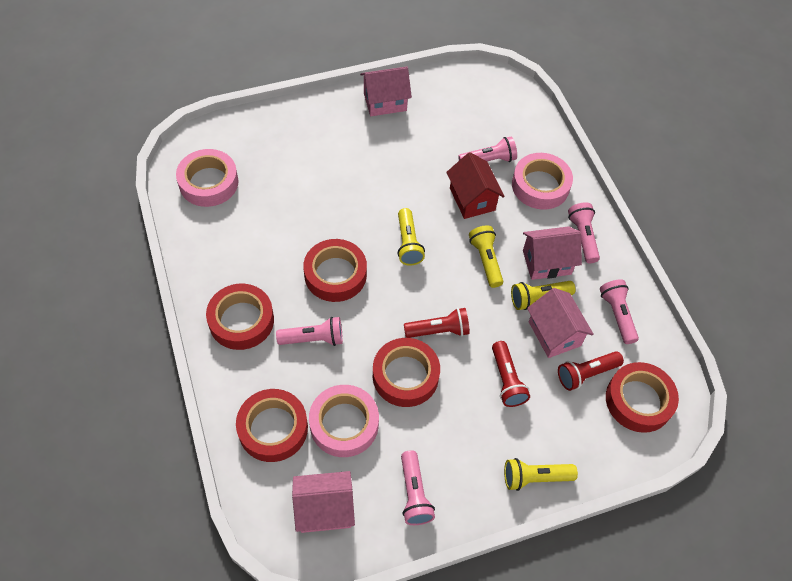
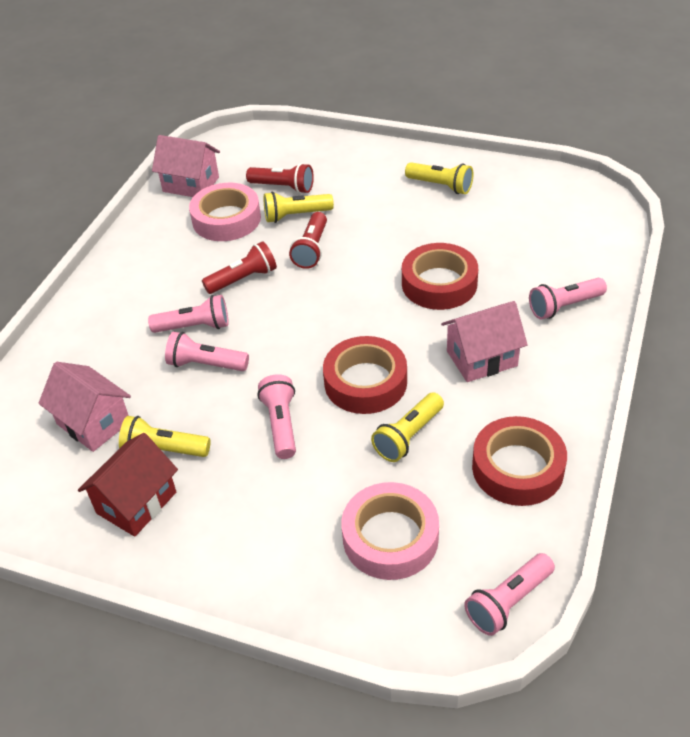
pink house: [292,471,355,533] [360,66,412,116] [523,226,582,280] [527,288,594,358] = 4 -> [38,362,131,452] [152,135,220,197] [441,301,528,382] = 3
pink tape: [176,149,239,207] [309,385,379,457] [512,153,573,210] = 3 -> [189,183,261,241] [341,482,439,580] = 2
red tape: [206,284,274,350] [236,389,308,462] [303,239,367,302] [373,338,440,407] [606,362,679,433] = 5 -> [323,336,407,414] [402,243,478,310] [472,416,567,506] = 3

